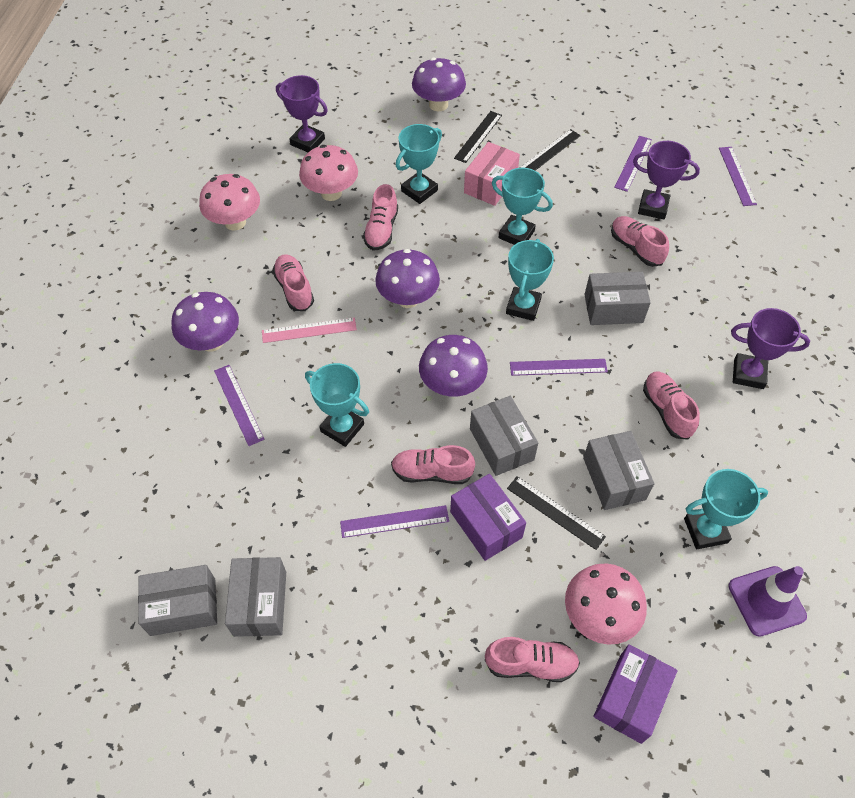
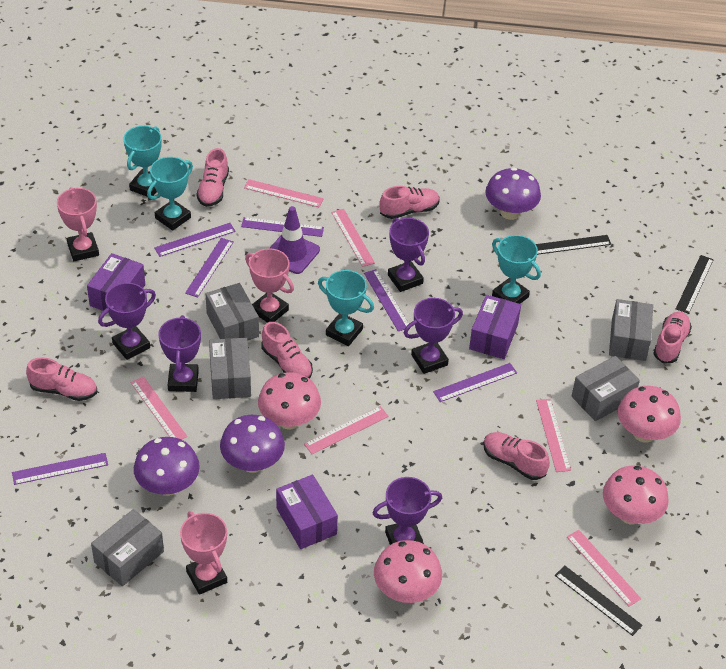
pink box: [464,142,520,206] = 1 -> none = 0
pink mushroom: [199,174,260,231] [299,145,358,201] [565,563,647,645] = 3 -> [258,372,321,429] [374,540,442,603] [603,466,669,525] [618,386,681,443] = 4
pink ruler: [262,317,357,343] = 1 -> [131,376,187,440] [244,179,324,207] [304,406,389,454] [331,209,375,267] [536,399,571,472] [567,530,641,606] = 6
pink trophy: none = 0 -> [57,187,99,261] [180,511,227,595] [245,248,294,323] = 3
purple box: [450,474,526,561] [593,644,677,744] = 2 -> [87,253,145,311] [276,474,338,549] [469,295,521,359] = 3
purple mushroom: [171,292,239,352] [375,249,440,308] [412,58,466,111] [419,335,488,397] = 4 -> [134,437,200,496] [220,415,285,473] [485,167,541,220] = 3
purple ruler: [214,365,264,446] [340,505,449,538] [510,359,608,376] [614,136,652,192] [719,147,757,206] = 5 -> [12,453,108,485] [154,223,236,257] [185,238,233,298] [241,217,324,237] [364,269,409,331] [433,363,517,402] = 6
purple trophy: [276,75,328,152] [633,141,700,219] [731,308,810,389] = 3 -> [98,283,156,360] [159,315,201,392] [372,477,442,545] [388,218,429,292] [404,298,463,374] = 5
turquoise trophy: [305,363,369,447] [396,124,442,204] [492,168,553,245] [506,239,554,321] [684,469,768,549] = 5 -> [124,126,162,197] [147,157,193,231] [318,270,374,346] [492,235,541,304] = 4

